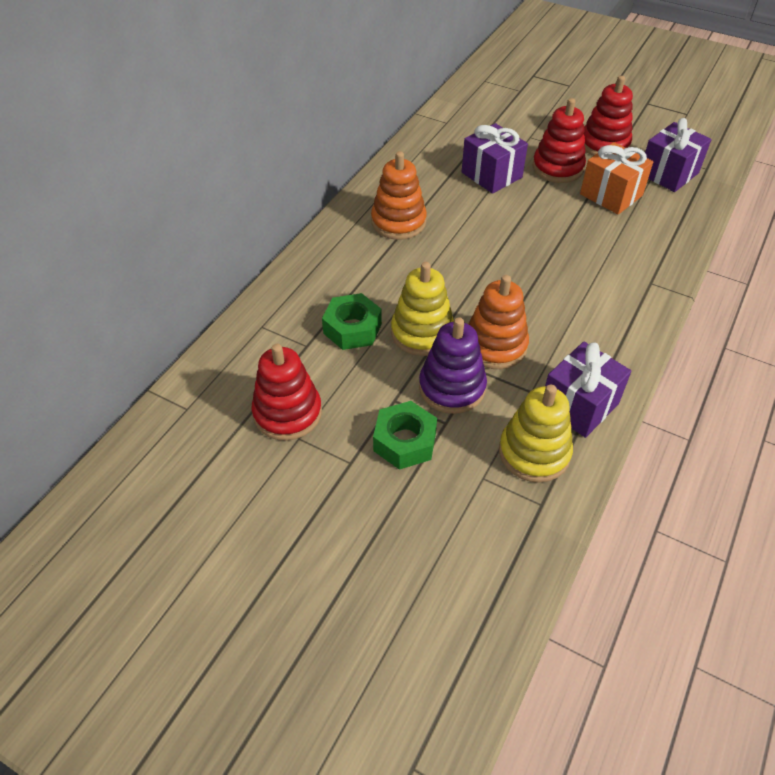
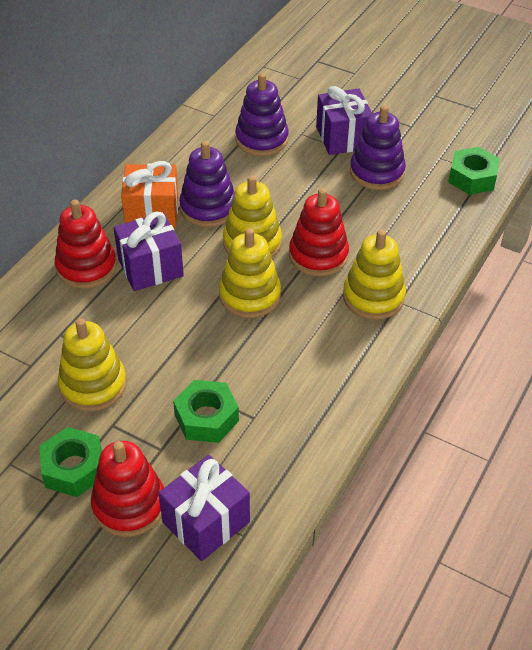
green nut: [322,293,382,350] [373,401,437,470] = 2 -> [39,427,102,497] [173,380,239,443] [448,147,500,195] = 3
orange stacking toy: [371,151,427,240] [469,275,529,369] = 2 -> none = 0
purple stacking toy: [419,318,487,414] = 1 -> [179,141,235,227] [235,73,289,156] [350,105,406,190] = 3
yellow stacking toy: [391,262,454,356] [499,384,573,483] = 2 -> [58,318,126,412] [219,228,281,318] [223,176,282,258] [343,230,406,320] = 4

